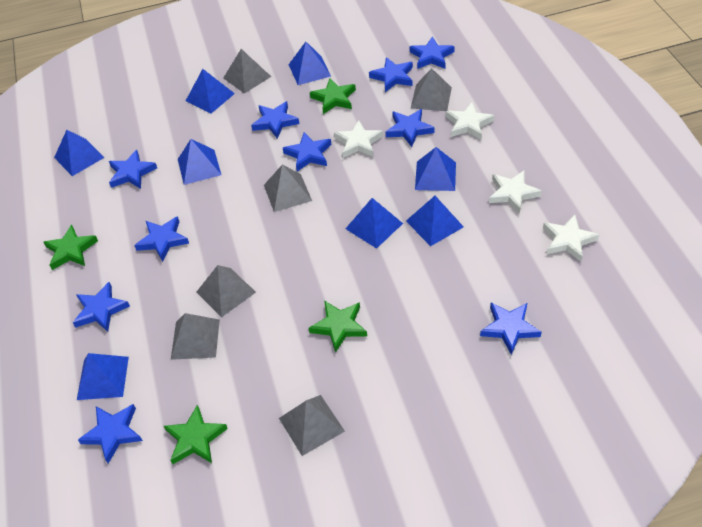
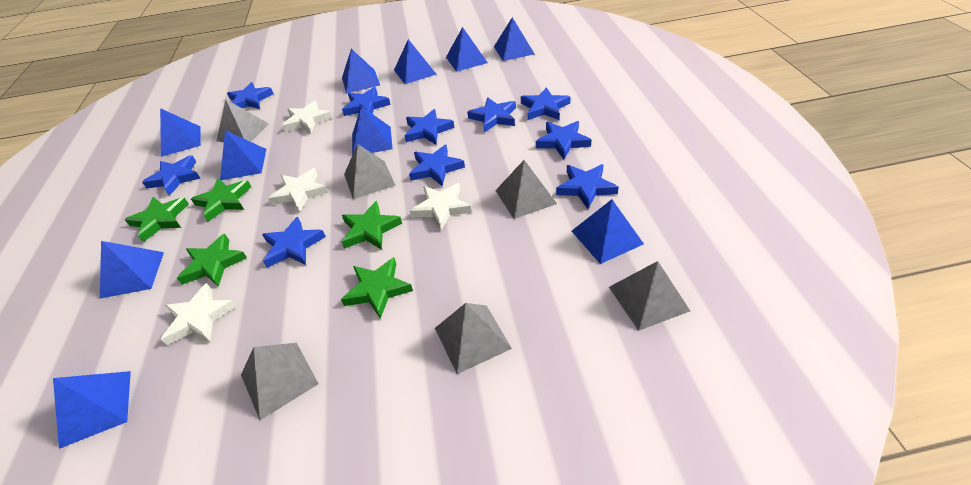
blue pyramid: [54,130,105,176] [77,353,129,400] [178,139,221,185] [186,69,235,113] [289,42,331,85] [345,198,403,249] [406,196,464,246] [415,147,456,191] = 8 -> [53,371,131,449] [100,241,164,299] [160,108,201,157] [220,130,266,180] [342,49,380,94] [352,106,393,155] [394,39,436,84] [446,27,488,72] [494,17,534,61] [572,199,644,264] = 10
green star: [43,225,98,270] [164,405,228,464] [309,300,367,353] [310,78,356,114] = 4 -> [125,197,189,242] [177,234,247,287] [191,178,251,222] [341,257,413,319] [342,201,402,250] = 5

